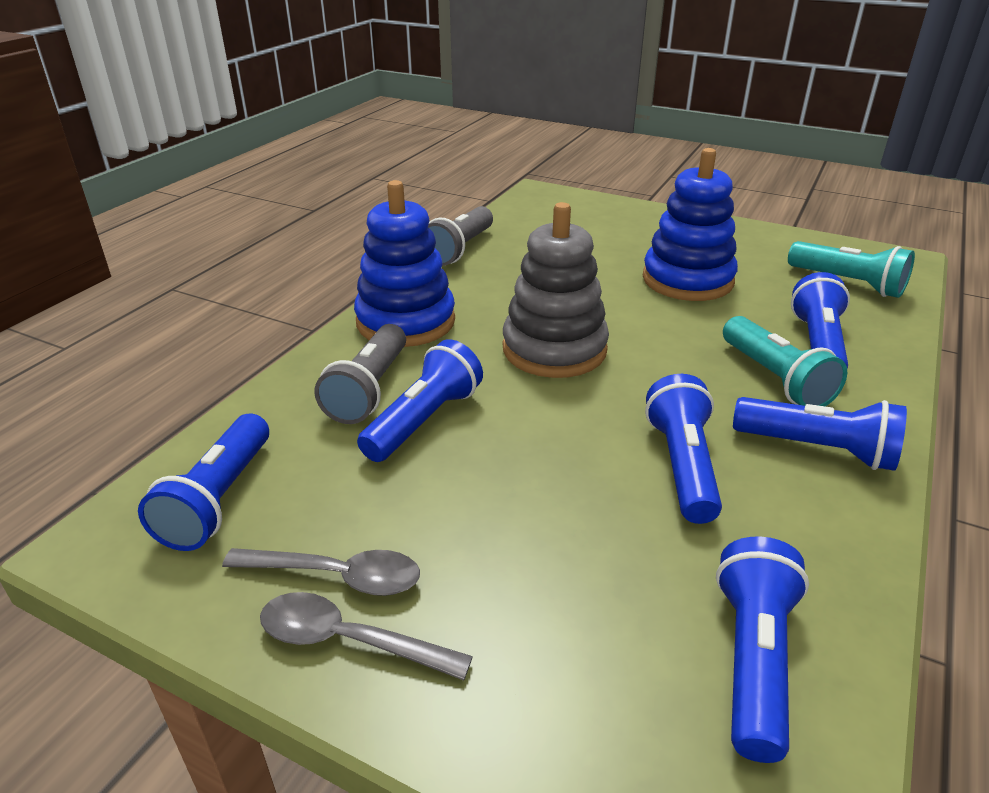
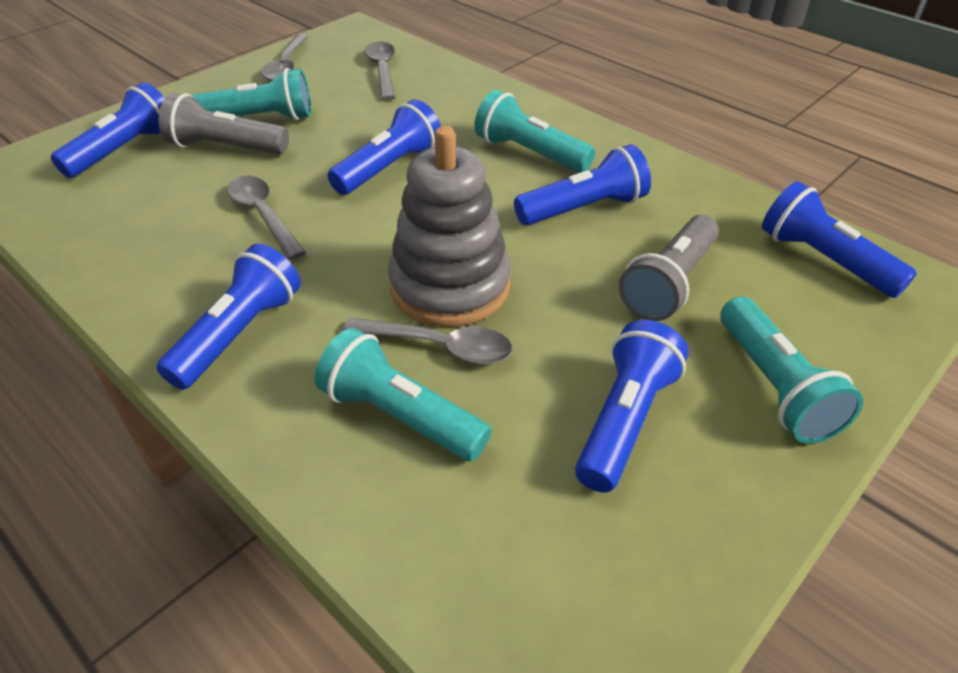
blue stacking toy: [354,180,455,347] [643,148,738,301] = 2 -> none = 0
grey spoon: [222,548,420,596] [260,592,473,680] = 2 -> [227,176,306,260] [261,34,308,81] [343,317,512,365] [365,41,396,100] = 4
turquoise flashlight: [723,316,847,406] [788,241,915,298] = 2 -> [192,68,311,120] [315,328,491,461] [474,90,595,173] [720,296,863,444] = 4

